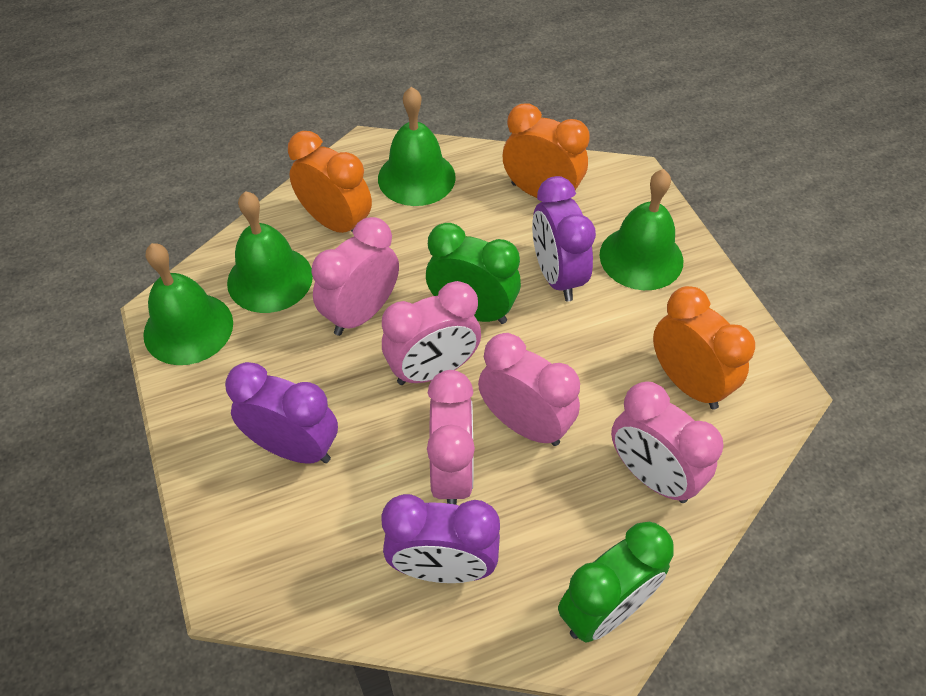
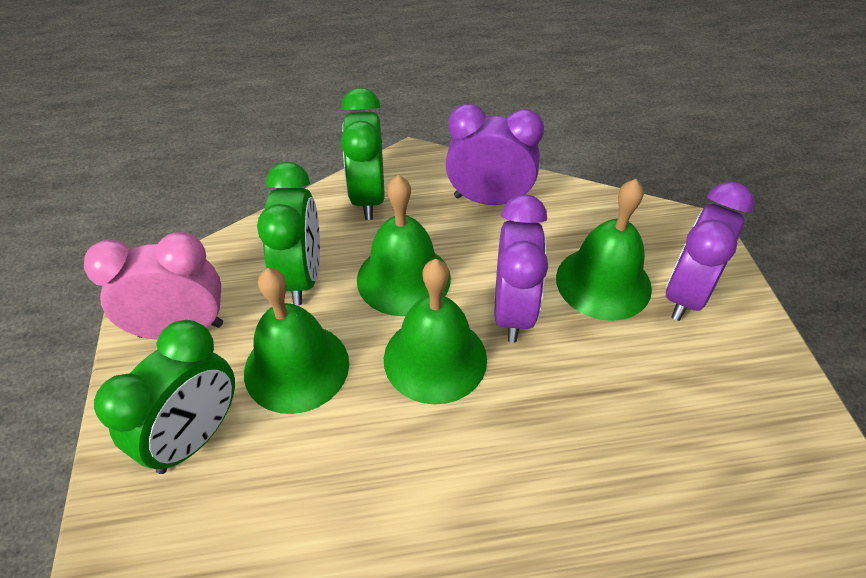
green clock: [426,223,521,324] [558,522,674,642] = 2 -> [94,320,235,474] [257,162,320,306] [341,88,385,220] = 3
orange clock: [288,131,372,233] [503,103,590,198] [653,286,755,410] = 3 -> none = 0
pink clock: [311,217,399,336] [382,281,481,385] [427,370,475,505] [478,333,580,446] [611,381,724,503] = 5 -> [84,232,223,340] = 1

